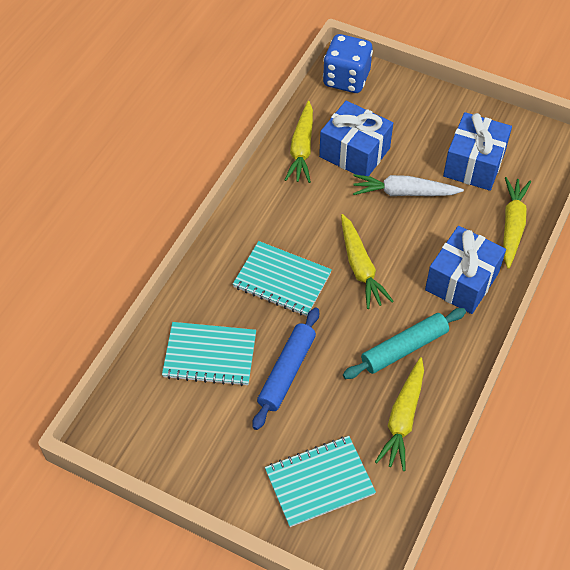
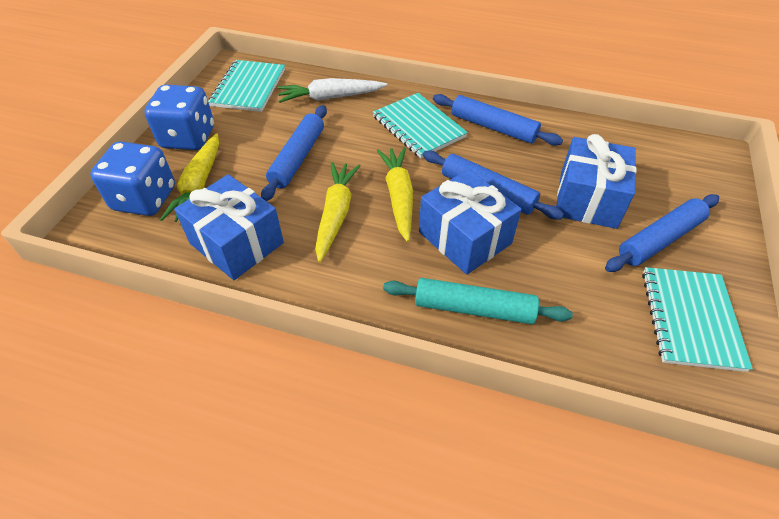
blue dice: [323,34,373,93] = 1 -> [90,142,175,216] [144,85,214,150] = 2
blue rolling pin: [253,308,319,430] = 1 -> [261,105,327,201] [423,150,564,219] [433,94,563,146] [605,194,719,272] = 4
yellow carrot: [285,101,313,183] [341,214,394,309] [375,357,424,471] [503,177,531,269] = 4 -> [160,133,219,222] [315,162,361,262] [377,147,413,242] = 3

